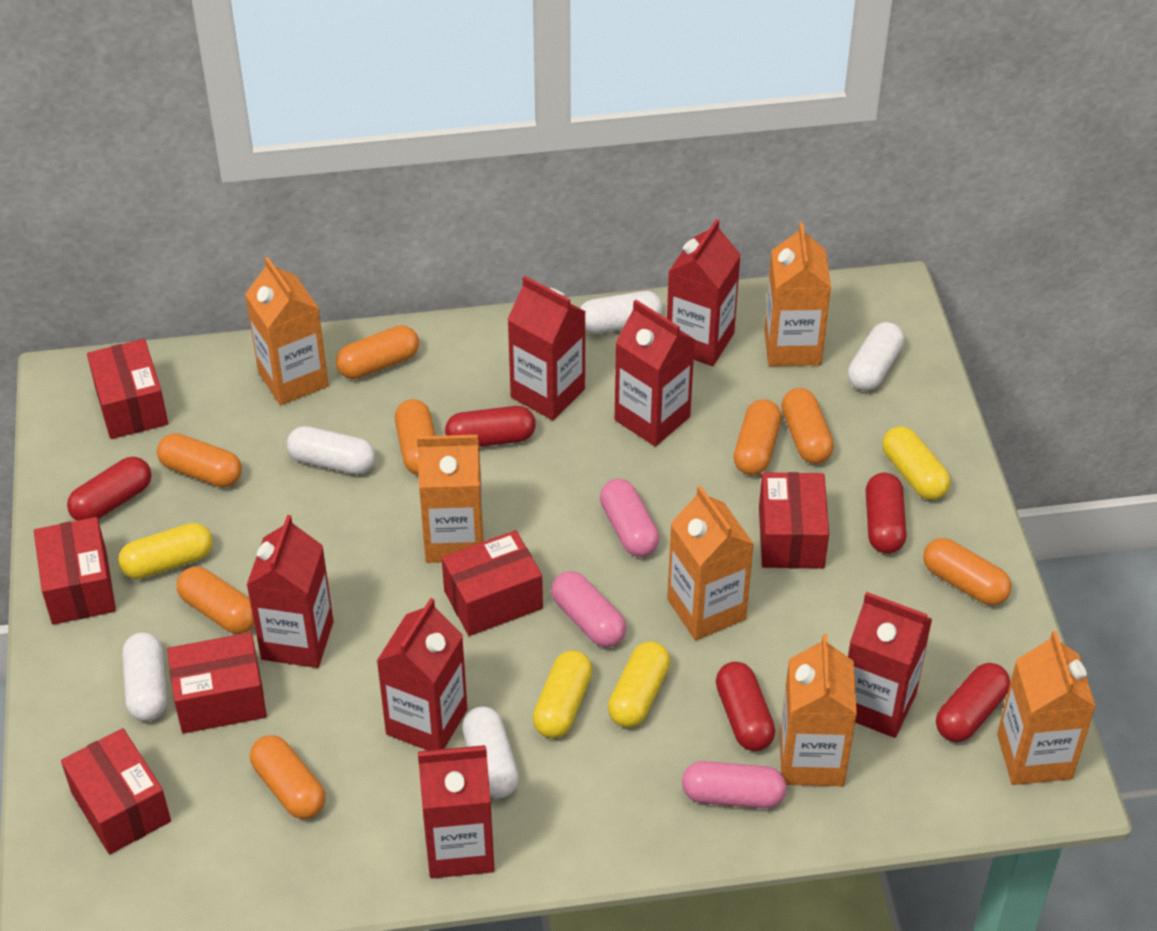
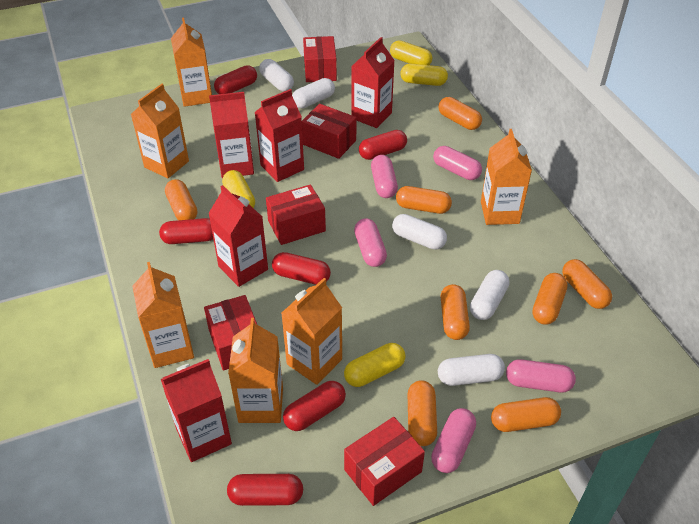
pink capsule: [551,571,626,648] [600,479,659,557] [682,761,786,809] = 3 -> [354,218,387,267] [371,155,398,198] [431,408,476,473] [433,146,482,180] [506,359,576,393] = 5
red box: [34,517,116,625] [61,728,171,854] [87,339,168,439] [167,632,267,733] [442,530,543,636] [759,472,829,568] = 6 -> [204,295,257,371] [266,184,326,245] [302,104,356,159] [303,36,337,82] [344,417,425,506] = 5
red capsule: [67,457,152,521] [445,406,536,447] [716,662,775,751] [866,473,907,554] [936,663,1010,742] = 5 -> [159,218,213,244] [214,65,257,94] [227,474,303,506] [272,252,331,285] [283,381,346,431] [359,130,407,160] = 6
red carton: [247,515,333,668] [377,598,467,751] [418,745,494,878] [507,276,586,420] [615,300,695,446] [667,219,741,366] [848,592,932,738] = 7 -> [161,359,232,462] [208,185,268,287] [209,92,254,178] [255,89,304,182] [351,37,395,128] = 5

